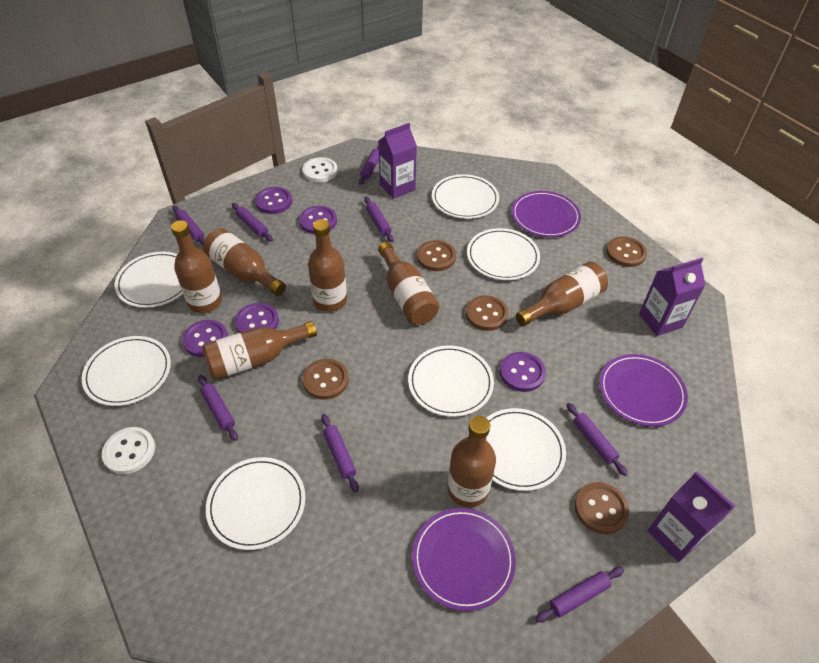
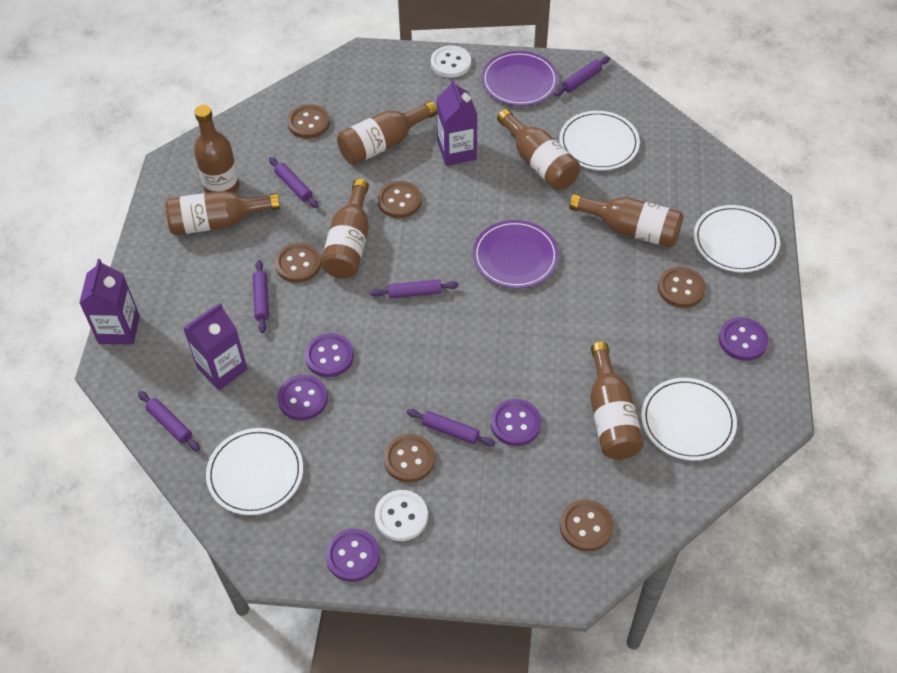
brown button: [302,359,349,400] [417,240,456,271] [466,295,508,331] [575,482,629,534] [606,236,647,267] = 5 -> [275,243,321,283] [287,104,330,139] [377,181,422,218] [384,434,435,483] [560,499,614,551] [658,267,706,308] = 6
purple plate: [412,508,516,611] [511,191,581,237] [599,354,688,427] = 3 -> [473,220,559,289] [481,51,558,106] = 2
purple rolling pin: [172,206,205,245] [198,375,238,441] [232,203,273,242] [321,414,359,493] [359,145,379,185] [364,197,393,242] [535,567,624,622] [567,403,628,476] = 8 -> [138,391,200,451] [253,260,269,333] [269,157,318,208] [371,279,459,299] [407,409,496,446] [554,56,610,96] = 6
white plate: [82,336,171,406] [115,252,183,308] [206,457,305,550] [408,345,494,417] [432,174,499,219] [467,228,540,280] [486,408,566,491] = 7 -> [206,428,303,515] [559,111,640,170] [641,378,737,460] [694,205,780,272] = 4

